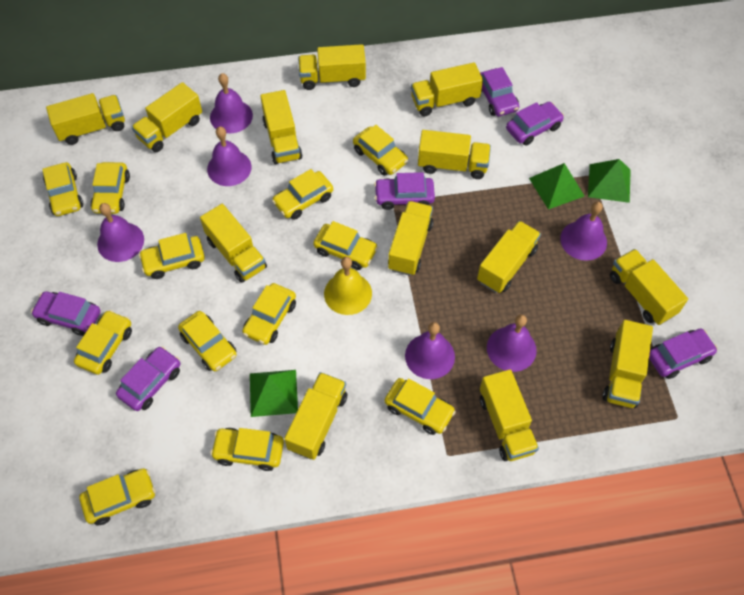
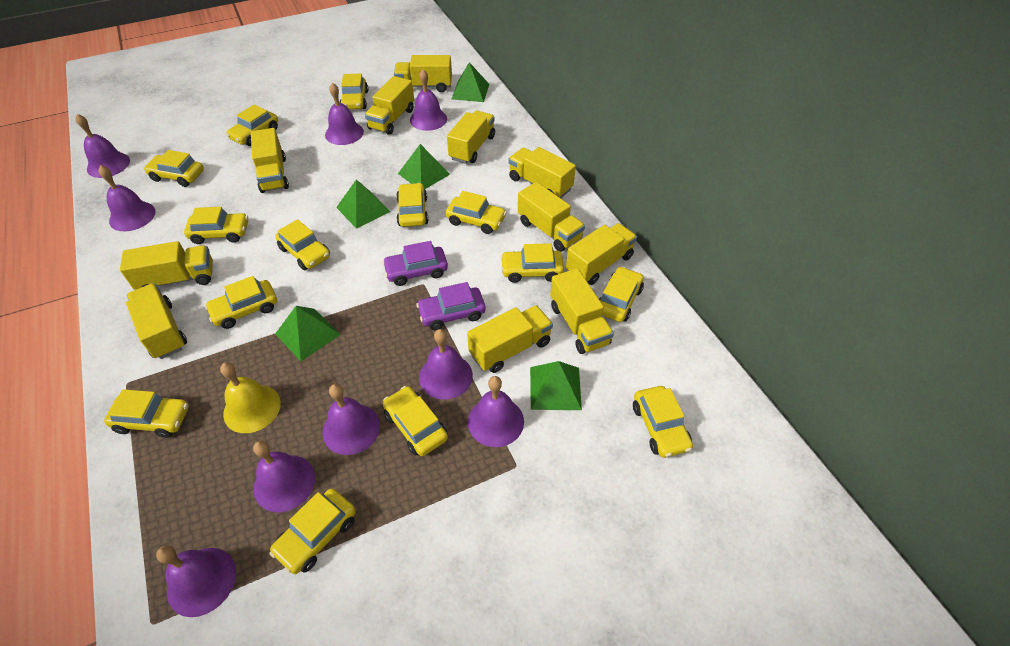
green pyramid: [250,370,298,417] [529,163,584,210] [588,159,631,203] = 3 -> [275,306,341,361] [336,179,391,229] [398,144,450,189] [452,62,489,102] [530,361,582,410] = 5
purple bell: [97,203,144,262] [207,126,252,186] [210,73,253,133] [405,322,455,379] [487,314,537,372] [560,202,607,261] = 6 -> [75,114,130,178] [98,165,155,231] [156,545,236,617] [253,441,315,512] [322,384,380,455] [325,83,364,145] [410,69,447,131] [419,329,473,400] [468,376,524,447] = 9
purple car: [31,291,101,336] [116,346,180,411] [374,172,435,210] [480,67,520,116] [506,102,564,146] [649,329,718,379] = 6 -> [382,241,448,286] [416,282,486,330] = 2
yellow car: [42,162,83,216] [74,310,132,375] [79,468,155,525] [91,162,130,214] [139,233,205,279] [178,311,237,371] [210,428,284,471] [242,283,296,345] [272,169,333,220] [313,221,378,270] [353,125,408,176] [385,378,456,435] = 12 -> [104,389,189,438] [144,150,204,187] [184,207,248,244] [205,276,277,329] [226,105,278,146] [269,489,356,574] [275,219,330,270] [340,73,368,110] [383,386,448,456] [396,183,429,227] [446,191,507,234] [501,243,564,283] [599,267,644,322] [633,386,693,458] = 14
yellow truck: [46,93,125,145] [132,82,202,152] [200,204,267,283] [260,90,302,164] [284,372,347,460] [298,44,366,90] [388,201,433,276] [411,62,483,116] [418,130,491,179] [477,221,541,293] [480,369,539,461] [603,320,653,408] [610,249,688,325] = 13 -> [120,241,213,290] [126,283,187,359] [251,128,289,193] [365,76,414,135] [394,55,452,92] [447,110,495,164] [467,305,553,373] [509,147,576,198] [518,182,585,252] [550,268,614,354] [566,223,637,285] = 11

